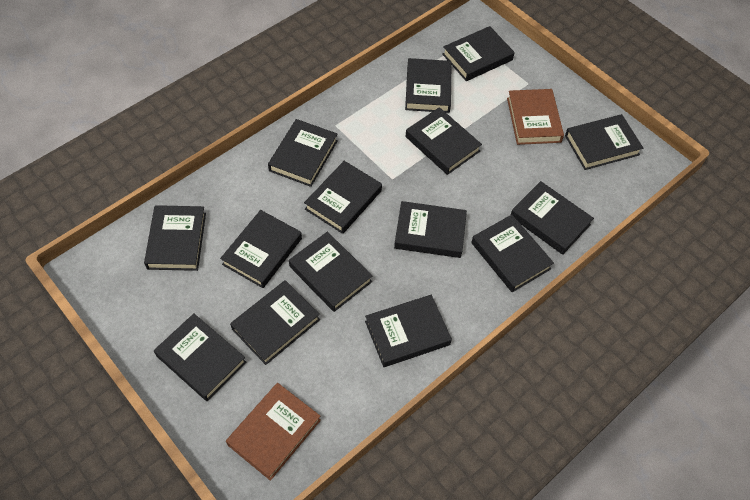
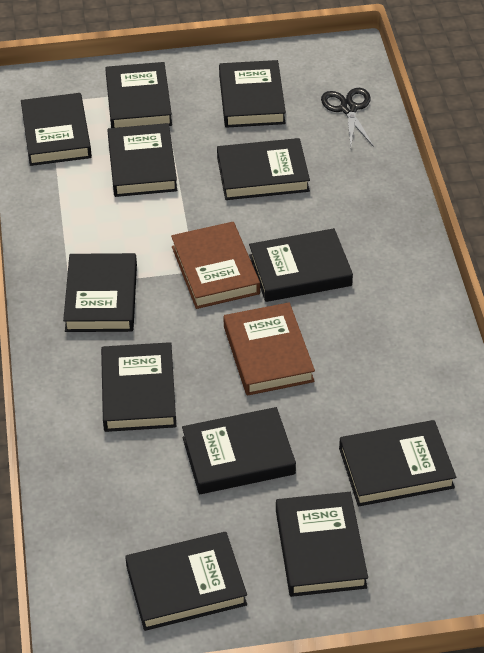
black book: [144,205,206,271] [154,314,247,401] [220,210,302,288] [230,280,320,365] [268,119,338,187] [289,232,372,312] [304,161,382,234] [365,295,452,367] [394,201,467,258] [405,58,452,113] [405,107,482,175] [442,26,515,81] [471,215,554,292] [511,181,594,255] [565,114,643,170] = 15 -> [21,93,92,166] [63,253,137,332] [101,342,176,432] [105,62,172,128] [107,123,177,197] [125,532,247,631] [182,407,296,494] [217,138,310,200] [219,60,286,128] [249,228,353,302] [276,492,368,597] [339,420,456,506] = 12
black scissors: none = 0 -> [321,88,374,147] = 1

